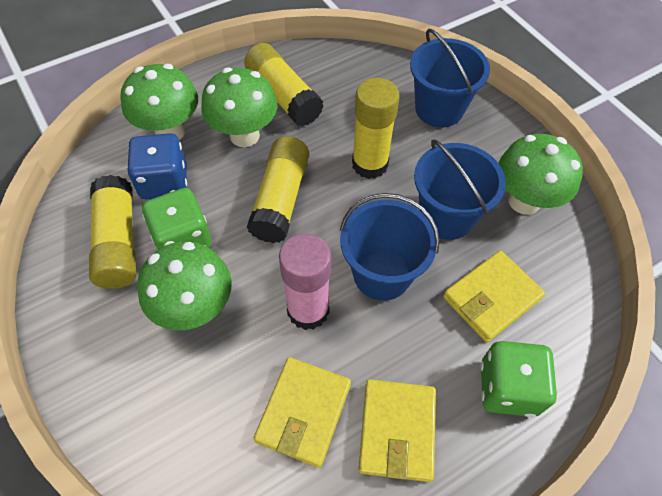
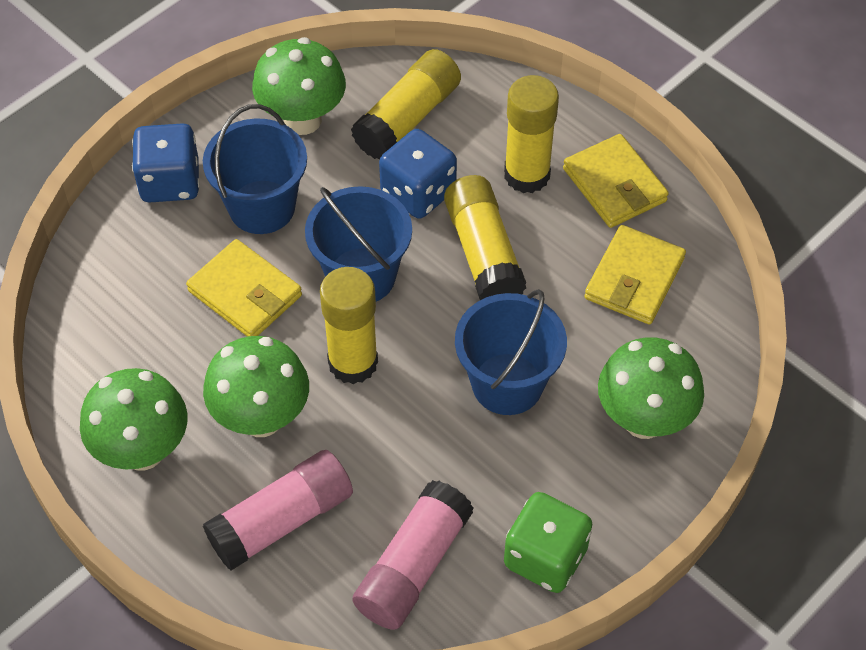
blue dice: [127,133,187,200] = 1 -> [132,123,200,203] [379,129,457,219] = 2
green dice: [142,188,212,250] [480,341,557,417] = 2 -> [504,492,592,593] = 1
pink glue stick: [279,233,331,330] = 1 -> [203,450,353,571] [352,480,474,630] = 2

